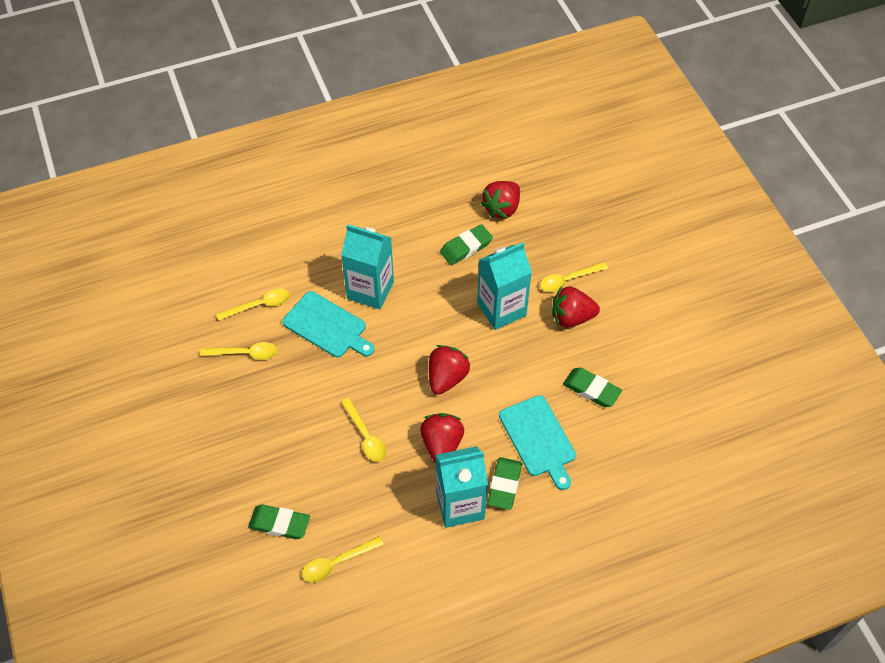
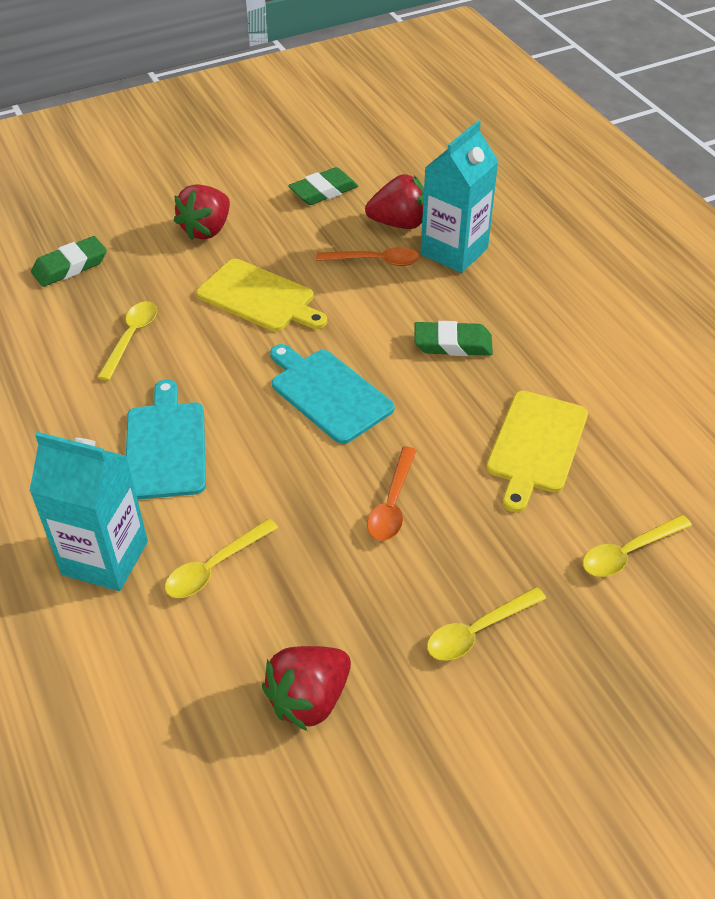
green eraser: [248,504,310,539] [440,224,493,265] [487,457,522,510] [563,368,622,407] = 4 -> [31,236,107,287] [288,167,358,205] [414,321,493,356] = 3
orange spoon: none = 0 -> [316,247,419,266] [367,447,417,541] = 2
red strawberry: [420,413,464,463] [429,345,470,395] [480,181,520,219] [552,286,600,328] = 4 -> [174,184,230,240] [262,646,351,731] [365,174,424,229] = 3
turquoise carton: [341,224,394,309] [435,446,488,528] [477,243,532,330] = 3 -> [29,432,148,591] [420,121,499,273] = 2
yellow cutting board: none = 0 -> [196,259,327,331] [486,391,588,512] = 2
yellow spoon: [200,342,278,360] [216,289,290,321] [302,536,384,582] [341,398,387,462] [540,262,608,292] = 5 -> [97,301,157,381] [165,518,278,598] [427,587,546,661] [583,515,692,577] = 4

